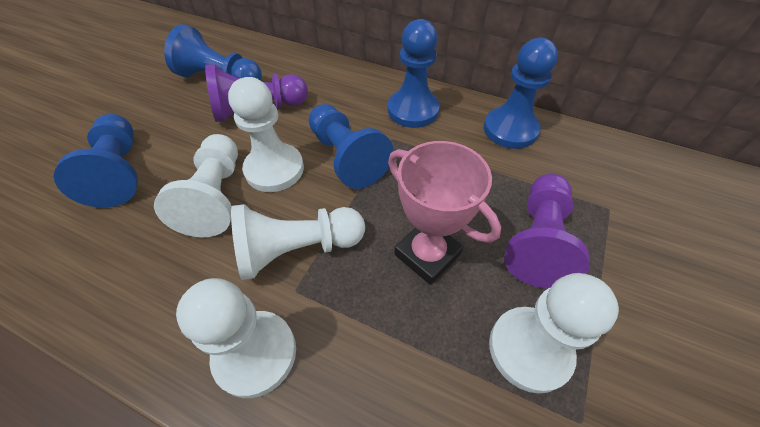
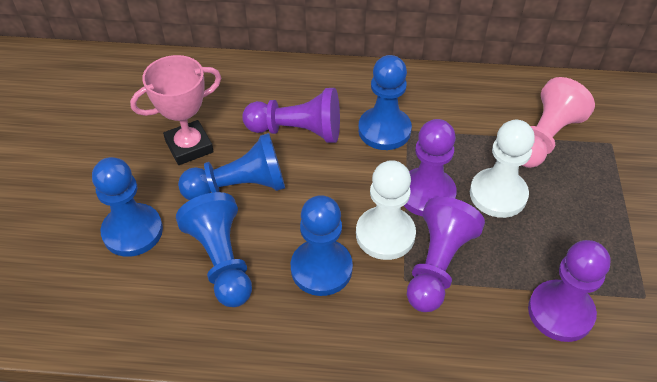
pink pawn: none = 0 -> [522,77,595,168] = 1
purple pawn: [205,64,308,122] [504,174,590,289] = 2 -> [242,88,340,143] [404,119,457,216] [407,197,485,312] [528,240,611,342] = 4
white pawn: [154,134,238,237] [176,278,296,398] [228,77,304,192] [231,204,365,280] [489,273,619,393] = 5 -> [356,160,416,260] [470,120,535,218] = 2

